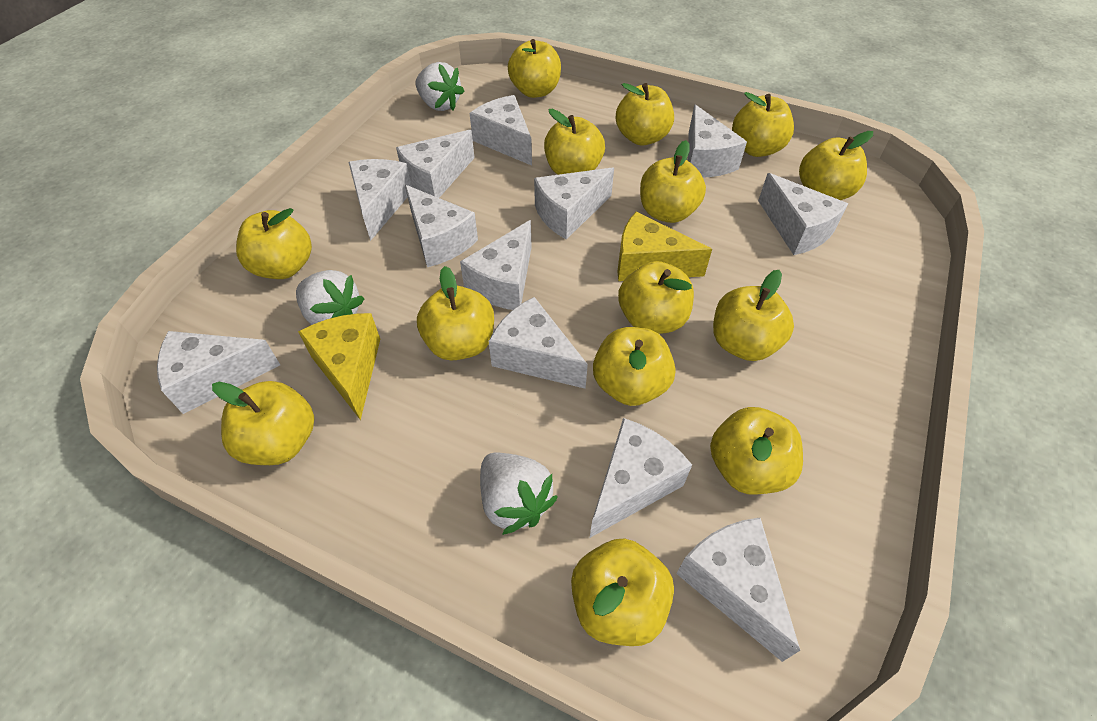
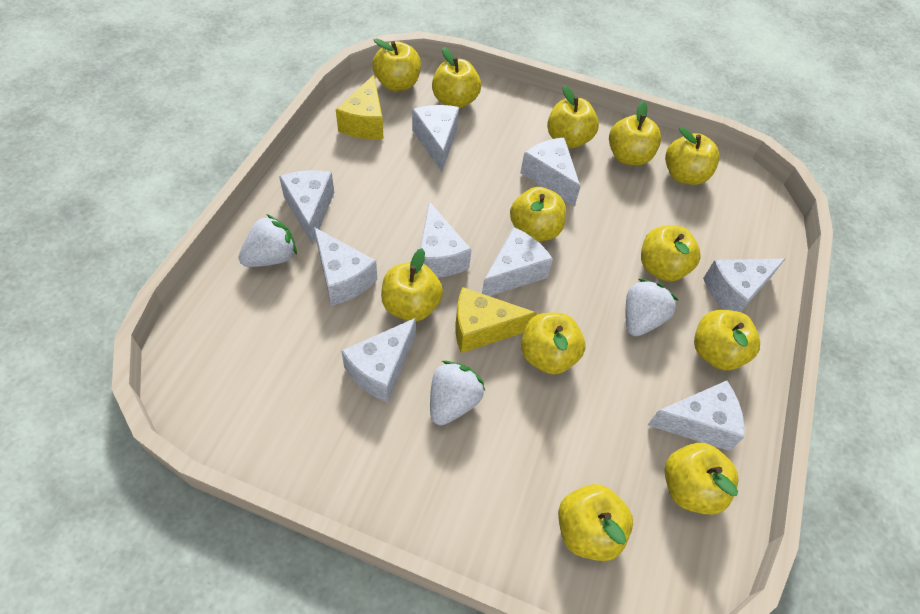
white cheese: [157,331,280,414] [348,159,412,241] [396,130,475,198] [405,185,478,267] [460,220,532,310] [470,95,532,166] [489,297,588,389] [534,167,614,240] [590,418,692,538] [676,518,800,662] [688,104,747,178] [758,173,848,255] = 12 -> [279,170,334,245] [314,227,377,306] [341,318,416,402] [412,105,459,172] [420,201,472,278] [482,227,553,296] [520,137,581,207] [648,381,744,451] [703,259,785,312] = 9
yellow apple: [212,381,314,465] [236,208,312,279] [417,266,494,361] [508,39,561,98] [544,109,605,175] [571,538,674,646] [593,327,675,406] [616,83,674,145] [618,261,694,334] [640,140,706,223] [710,407,803,495] [713,270,794,361] [732,92,794,157] [799,131,873,200] = 14 -> [372,38,421,91] [381,248,443,321] [432,47,481,108] [510,187,566,241] [521,313,585,375] [547,85,599,148] [558,484,633,561] [609,101,661,166] [641,226,701,282] [664,443,738,515] [665,127,720,185] [694,310,760,370] = 12

